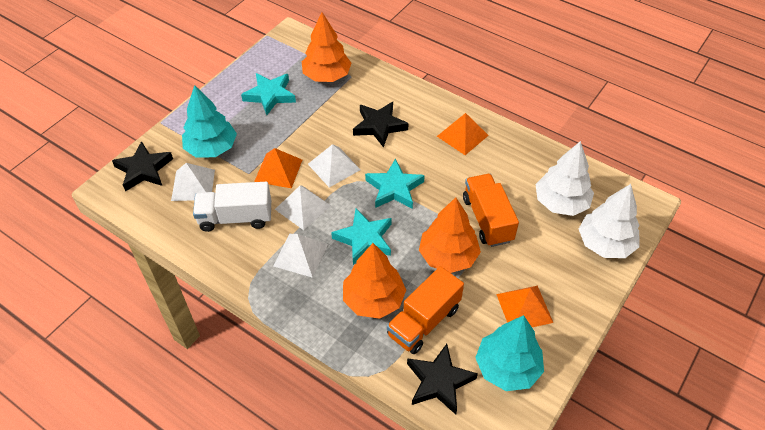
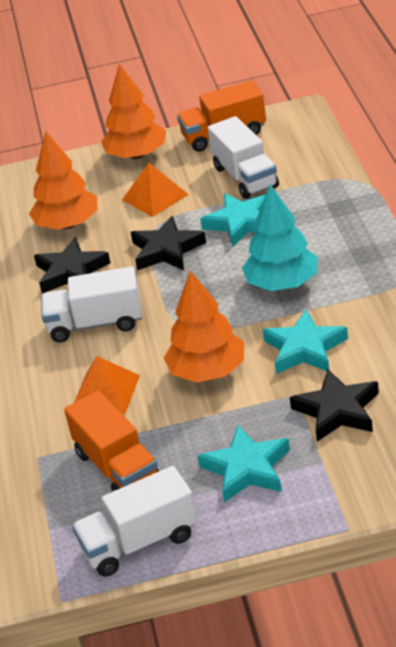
orange pyramid: [254,148,302,188] [437,113,489,155] [496,286,553,327] = 3 -> [74,356,140,414] [122,163,189,217] = 2
turquoise tree: [182,85,237,158] [475,315,544,391] = 2 -> [242,185,318,291] = 1
white pyramid: [171,163,215,201] [273,234,328,278] [275,185,331,230] [308,144,361,187] = 4 -> none = 0
white tree: [535,141,594,216] [579,184,640,258] = 2 -> none = 0
white truck: [193,182,271,232] = 1 -> [41,266,142,342] [72,466,198,577] [208,116,279,199] = 3

